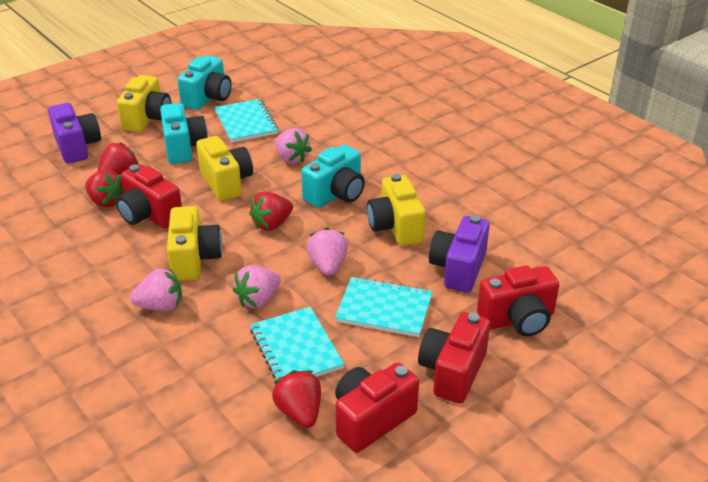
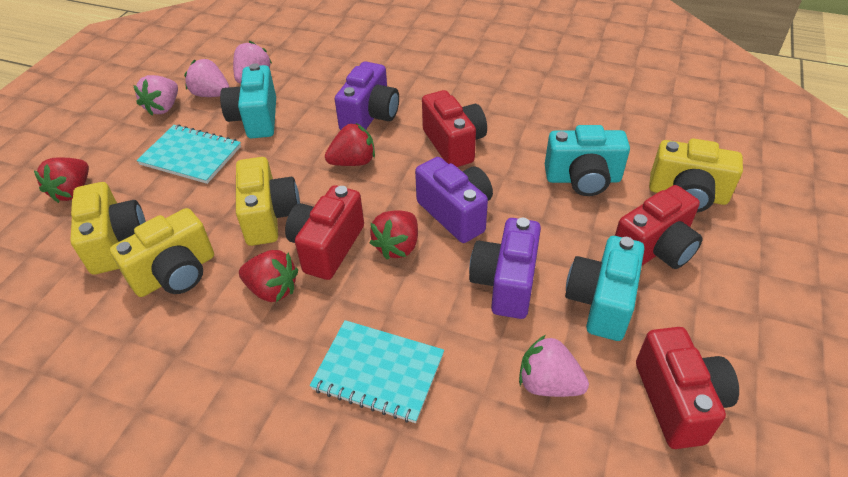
purple camera: [48,103,101,163] [429,215,490,293] = 2 -> [335,61,399,130] [415,157,493,243] [469,218,541,319] = 3
turquoise notebook: [214,99,279,143] [250,307,344,380] [335,276,433,337] = 3 -> [137,125,241,184] [310,320,444,423] = 2

